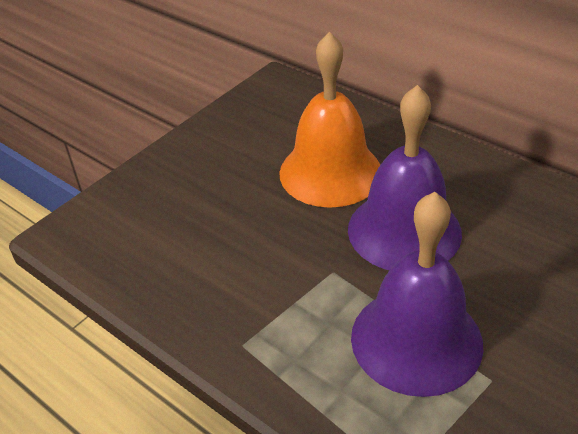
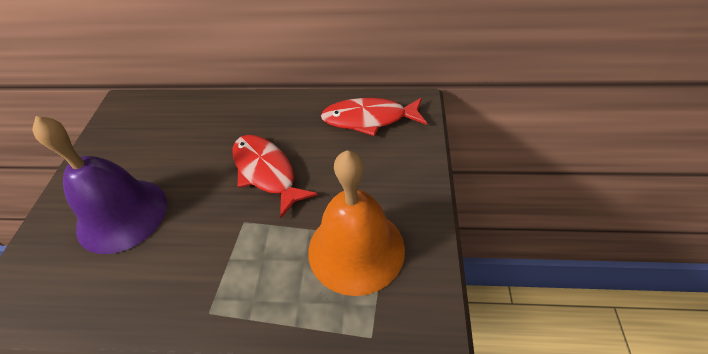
purple bell: [348,85,462,270] [351,192,483,397] = 2 -> [32,116,167,254] = 1
red fish: none = 0 -> [232,135,318,218] [321,98,427,136] = 2

